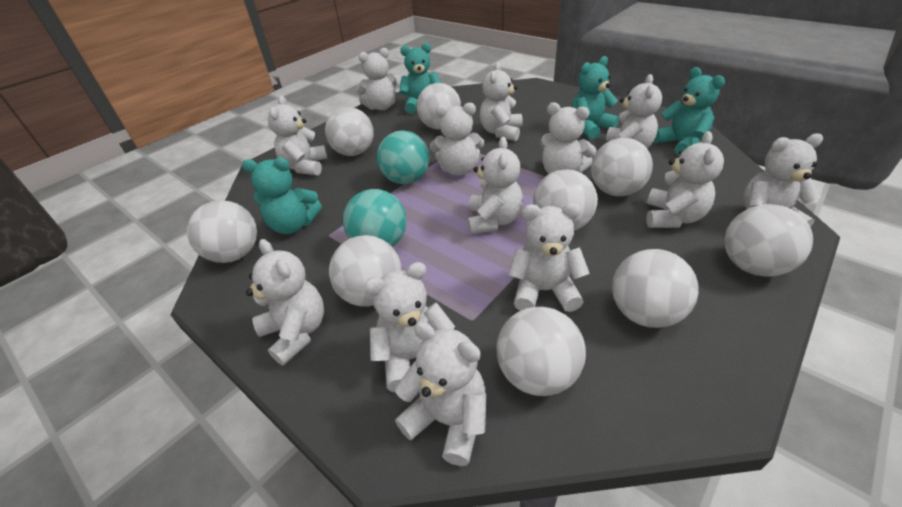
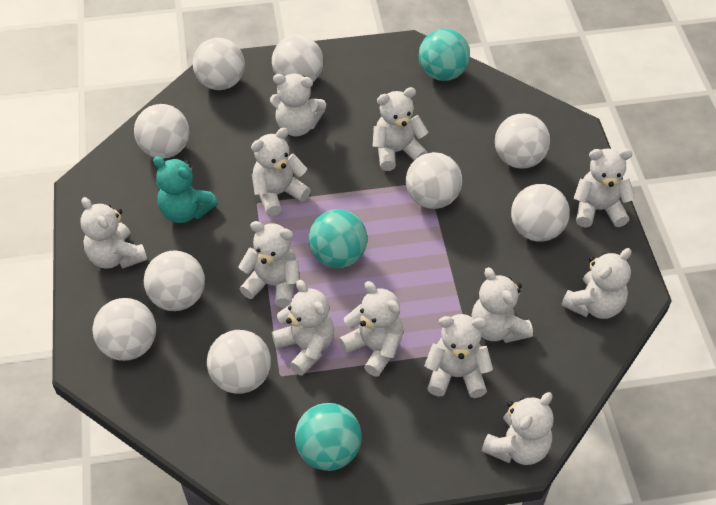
turquoise ball: [343,189,407,247] [377,130,430,184] = 2 -> [295,403,362,471] [308,209,367,268] [419,29,470,81] = 3
turquoise teddy bear: [242,158,322,234] [399,43,441,114] [572,56,619,139] [654,67,725,156] = 4 -> [153,156,218,223] = 1
white teddy bear: [246,239,324,366] [268,96,327,175] [356,48,397,110] [363,262,455,393] [395,322,487,466] [430,103,485,176] [467,137,523,234] [480,62,522,141] [508,203,590,312] [540,102,597,174] [606,74,662,148] [646,131,724,228] [743,133,823,227] = 13 -> [80,197,147,269] [238,221,300,308] [251,128,311,217] [270,74,326,136] [272,280,334,376] [339,281,403,377] [373,87,429,171] [424,314,493,398] [472,267,533,343] [482,392,554,465] [561,248,631,319] [573,148,635,228] = 12

